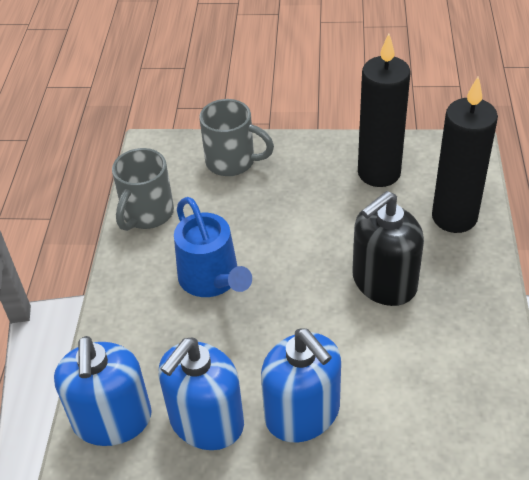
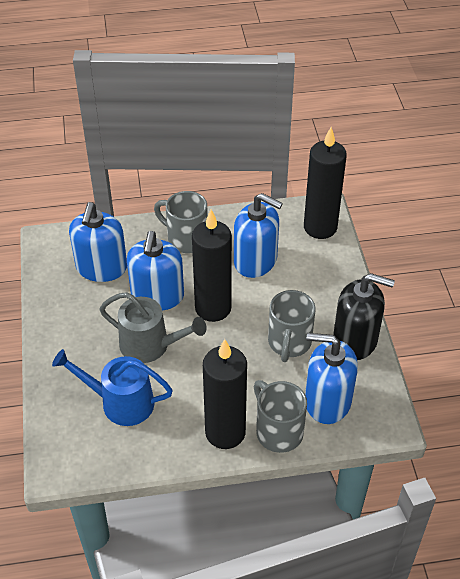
black candle: [358,34,411,187] [432,77,498,233] = 2 -> [192,209,232,322] [203,339,247,449] [304,127,347,239] = 3
blue soap dispenser: [54,336,152,446] [159,338,244,450] [261,329,341,442] = 3 -> [69,202,127,282] [127,231,184,310] [234,193,283,278] [305,333,358,424] = 4
grey mug: [112,148,174,231] [199,99,274,176] = 2 -> [154,191,208,253] [254,380,307,453] [268,290,316,362] = 3
grey watering can: none = 0 -> [99,292,207,363] = 1

